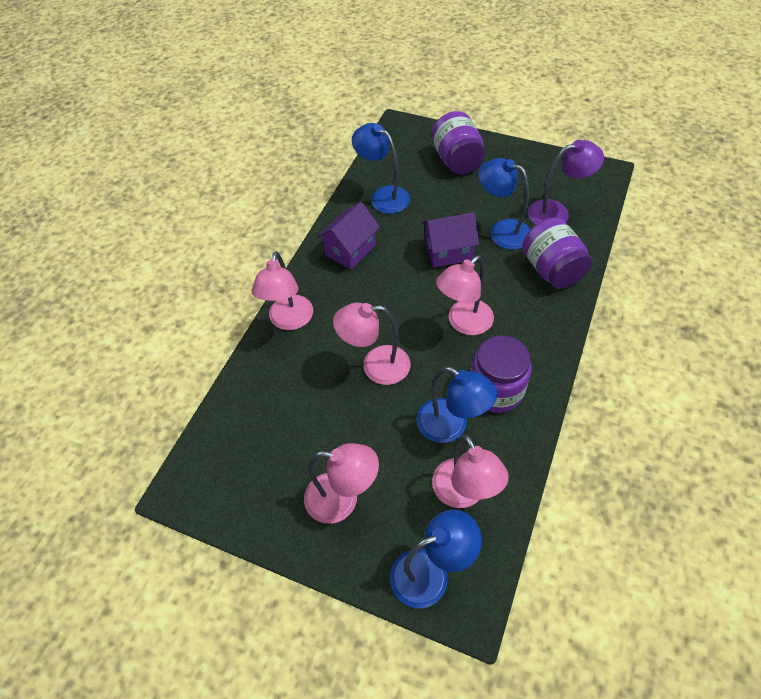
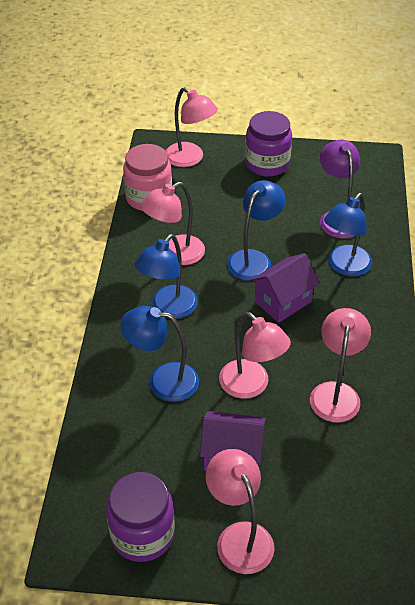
pink jar: none = 0 -> [123,144,172,211] = 1
purple jar: [431,111,485,174] [471,336,531,413] [522,217,592,289] = 3 -> [106,472,175,562] [245,111,292,176] = 2

